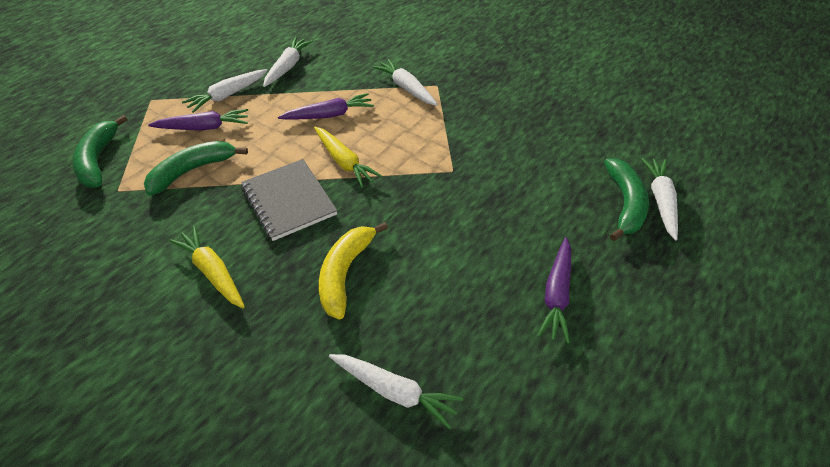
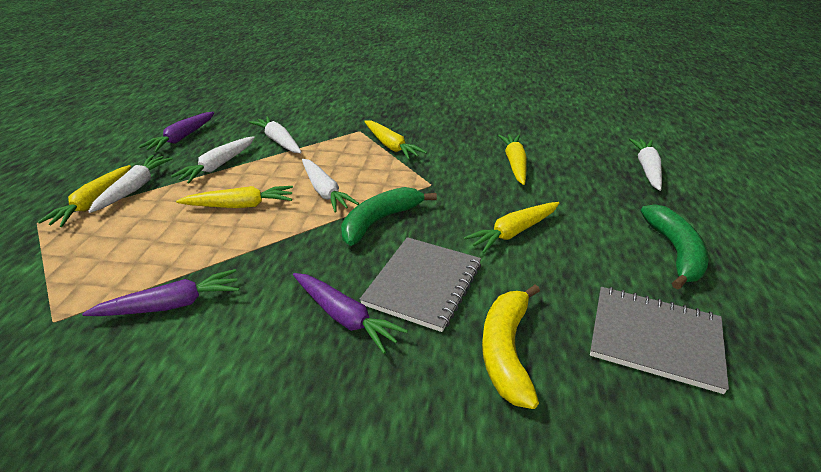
green banana: [72,115,128,187] [144,141,248,196] [604,158,649,241] = 3 -> [341,187,437,246] [641,204,709,290] = 2
grey notebook: [241,159,337,241] = 1 -> [360,237,481,332] [590,287,729,394] = 2
yellow carrot: [169,226,245,308] [314,127,382,188] = 2 -> [38,165,131,227] [176,186,293,208] [364,120,427,160] [464,202,559,253] [498,135,527,185] = 5

